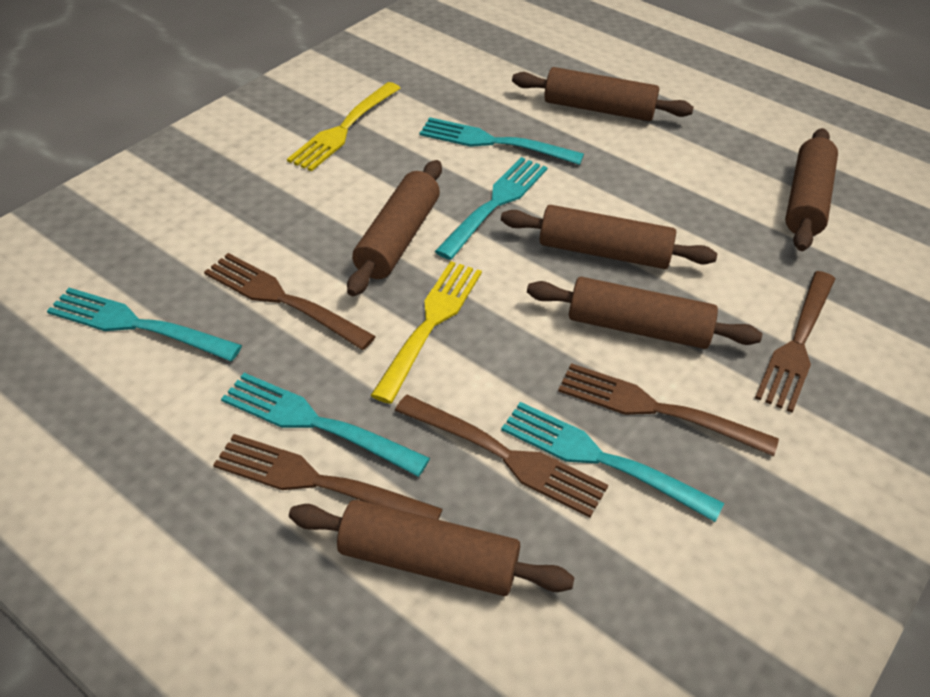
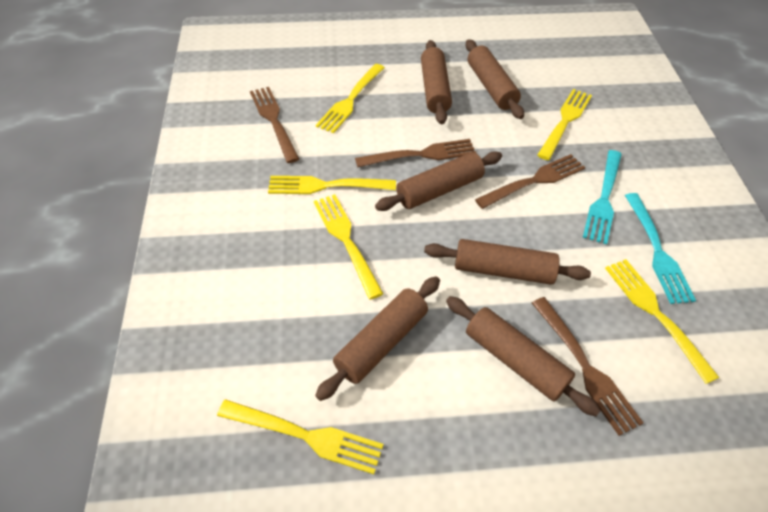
brown fork: [204,253,376,350] [213,434,443,520] [395,395,608,517] [558,363,779,456] [755,271,835,413] = 5 -> [250,87,299,163] [355,139,476,168] [475,154,585,209] [532,297,643,436] = 4
turquoise fork: [47,288,242,361] [221,373,430,477] [420,117,584,165] [435,157,548,260] [501,402,724,522] = 5 -> [583,150,622,245] [625,193,696,304] = 2
yellow fork: [287,82,400,172] [371,261,482,404] = 2 -> [217,399,383,474] [268,176,396,194] [314,194,384,299] [316,64,385,133] [537,89,592,160] [605,259,719,384] = 6

